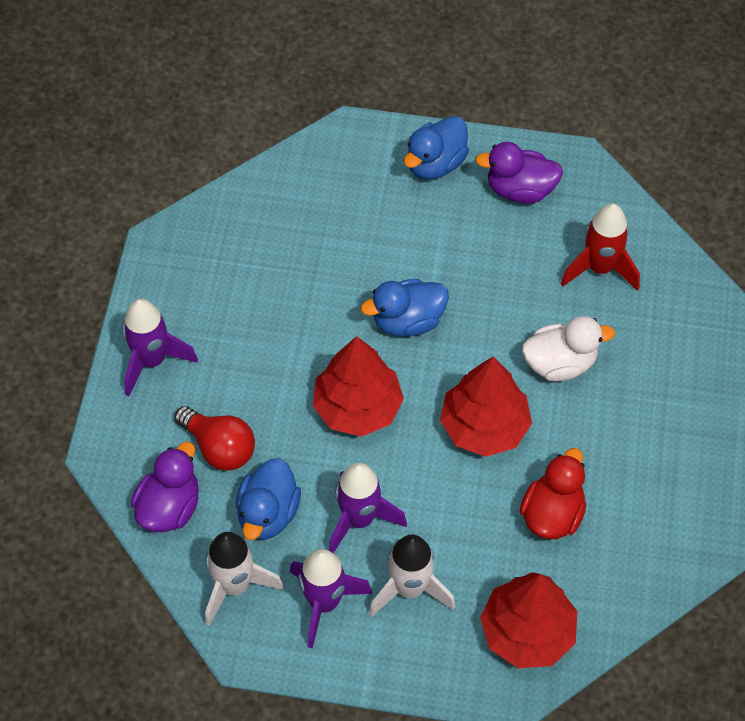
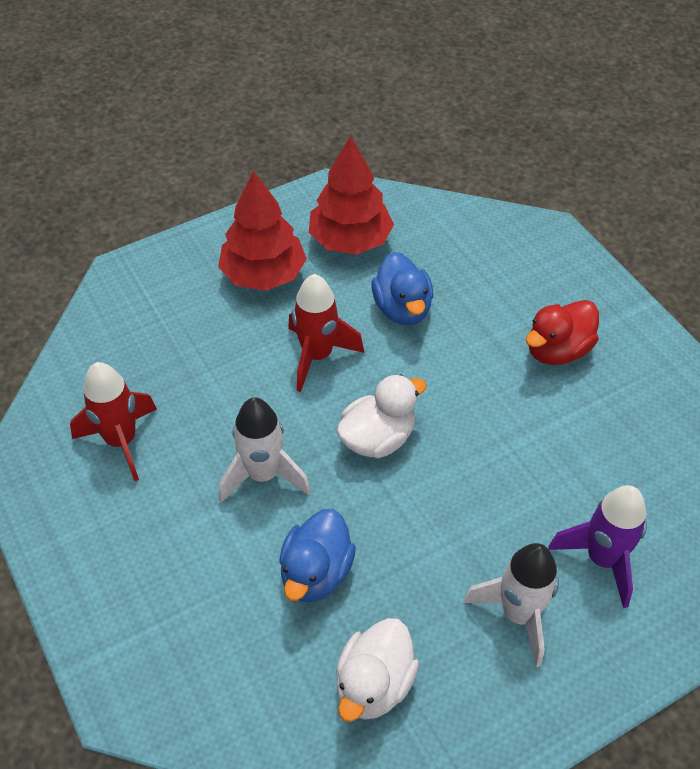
blue duck: [236,458,301,540] [361,279,449,336] [404,116,469,179] = 3 -> [279,509,356,602] [371,252,433,325] = 2
purple duck: [131,442,199,532] [475,142,563,203] = 2 -> none = 0
purple rocket: [122,299,198,396] [290,549,372,649] [329,463,407,553] = 3 -> [548,485,647,608] = 1
red light bulb: [174,406,255,471] = 1 -> none = 0
red rocket: [561,203,640,291] = 1 -> [70,362,157,481] [288,274,364,392] = 2
red tree: [313,336,404,437] [440,357,532,457] [480,572,577,668] = 3 -> [218,170,307,291] [309,135,394,255] = 2
white duck: [522,316,615,381] = 1 -> [336,374,427,458] [336,618,419,722] = 2

